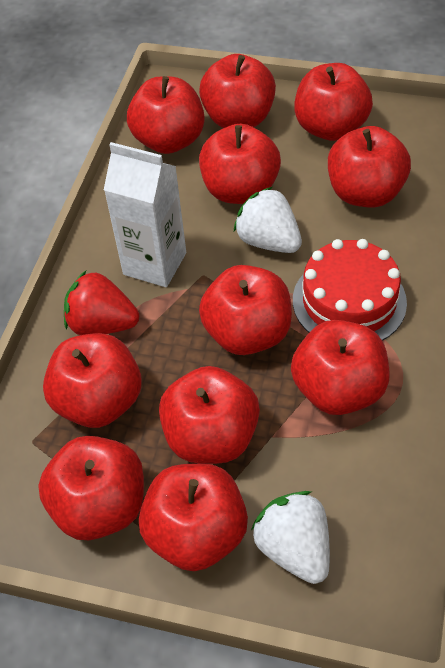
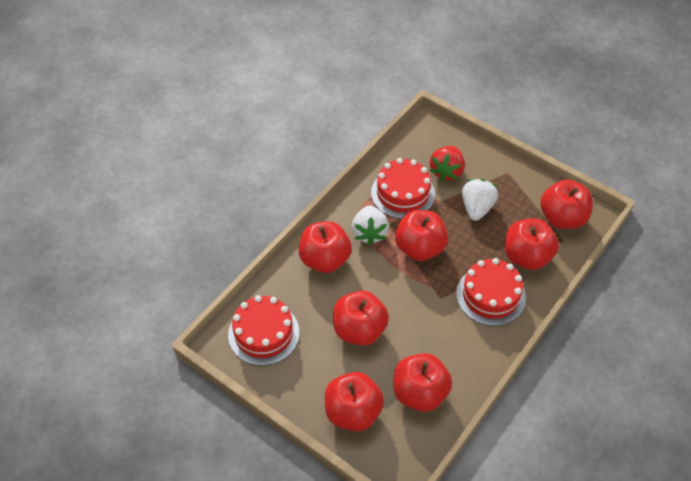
red apple: [38,436,144,540] [43,333,142,428] [127,76,205,154] [139,463,248,571] [159,366,260,464] [199,54,276,128] [199,124,281,204] [199,265,292,355] [291,320,389,415] [294,63,373,141] [328,126,411,208] = 11 -> [298,221,352,273] [325,372,384,432] [333,291,389,346] [393,353,452,412] [395,210,448,261] [505,219,559,270] [540,179,593,229] = 7
red cake: [293,239,407,341] = 1 -> [228,295,299,366] [371,158,435,219] [456,258,526,326] = 3
white carton: [104,142,186,287] = 1 -> none = 0

